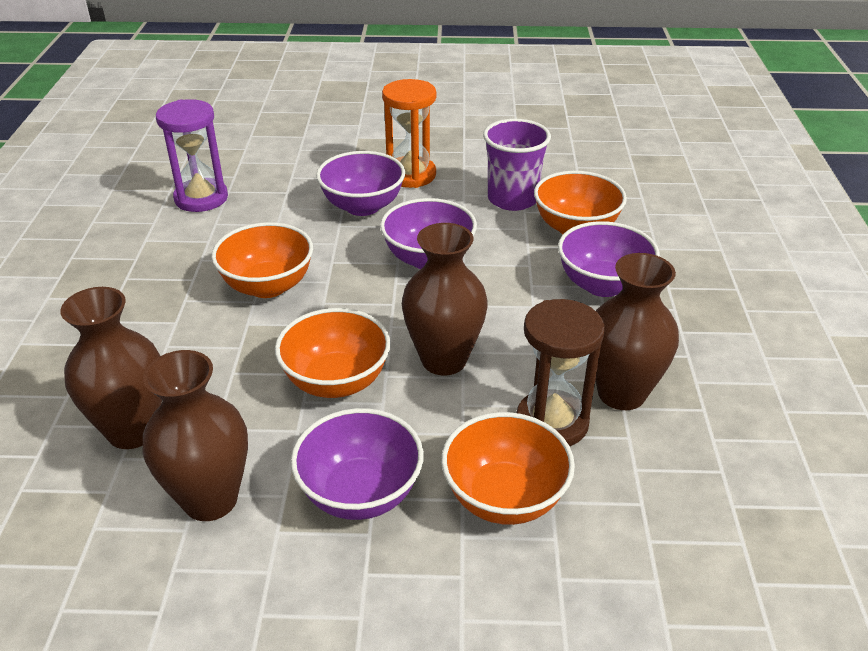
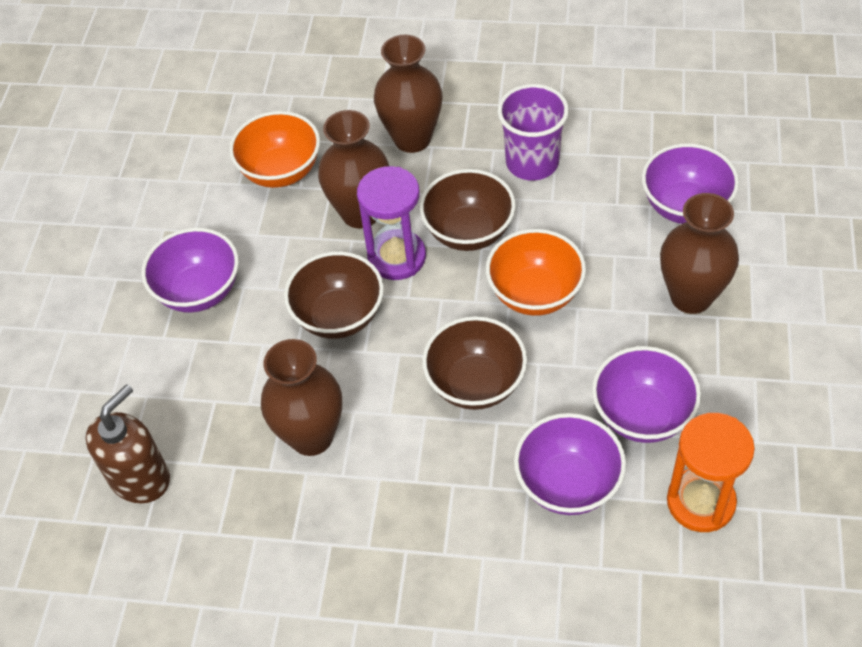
brown bowl: none = 0 -> [284,251,384,339] [420,169,516,251] [422,316,527,410] = 3
brown hourglass: [516,299,605,446] = 1 -> none = 0
brown soap dispenser: none = 0 -> [86,384,170,504] = 1
orange bowl: [211,222,313,298] [275,308,391,398] [441,412,575,525] [534,171,627,235] = 4 -> [229,111,320,188] [486,229,586,316] = 2

